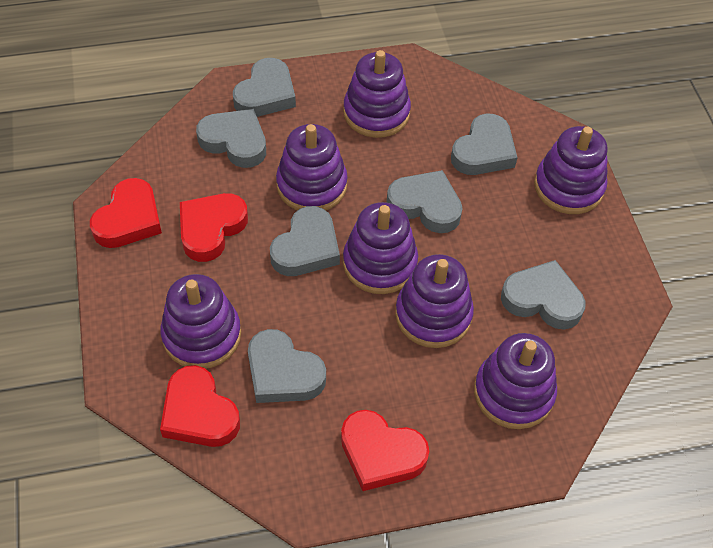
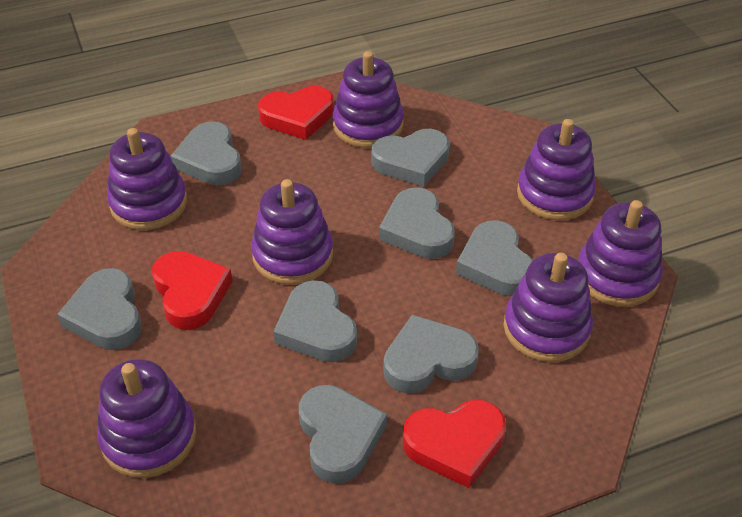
grey heart: [196,109,266,168] [233,58,296,117] [248,329,326,403] [270,206,340,276] [387,170,463,233] [451,114,518,175] [501,260,586,330] = 7 -> [57,268,142,350] [170,121,242,185] [273,280,357,362] [299,385,387,483] [371,129,450,187] [379,187,455,259] [383,315,479,393] [456,220,533,296] = 8
red heart: [90,178,162,248] [160,365,240,447] [180,193,248,262] [341,410,429,491] = 4 -> [152,251,232,330] [258,86,334,140] [403,400,506,488] = 3

